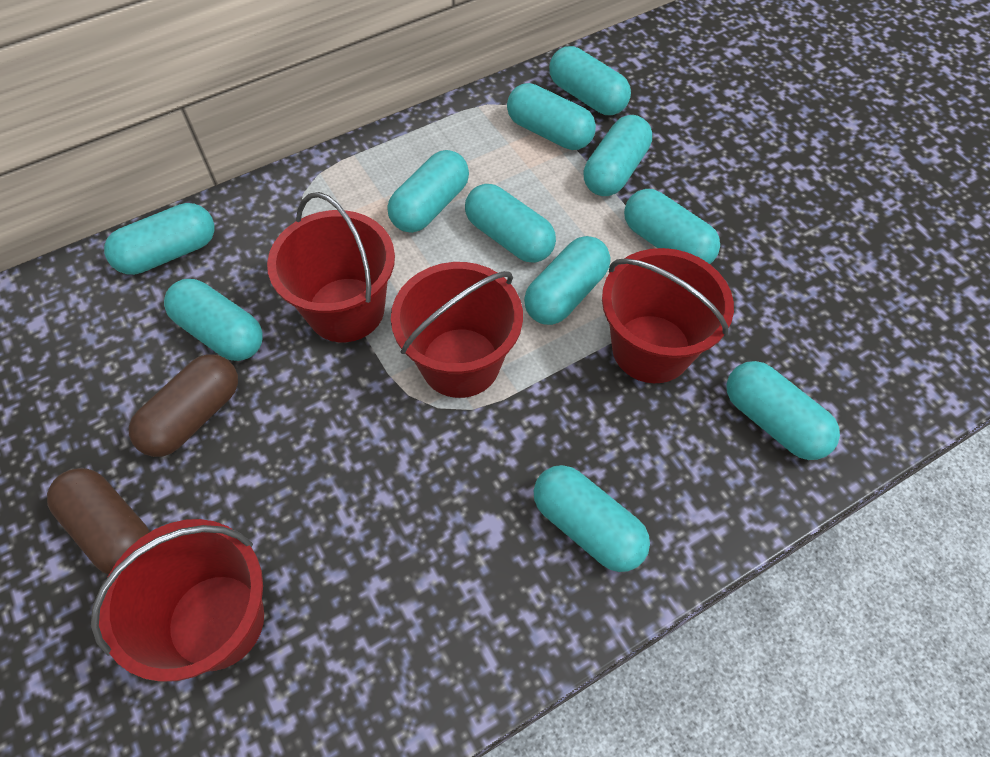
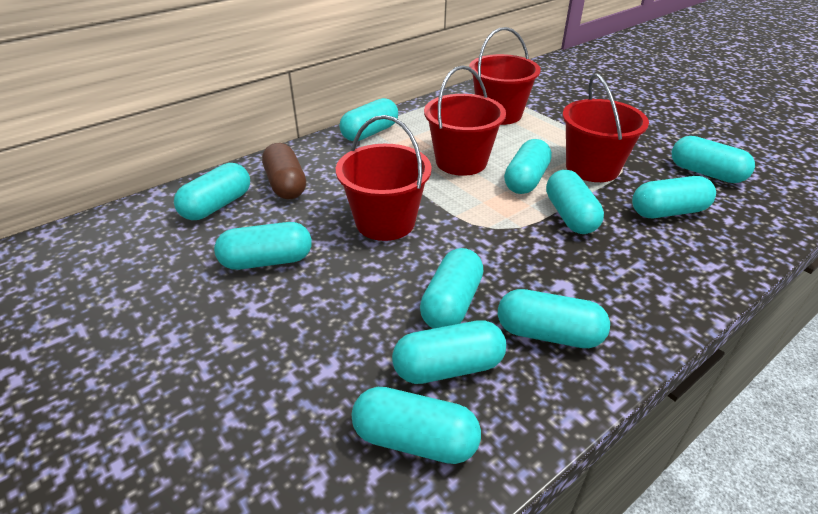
brown capsule: [47,468,150,574] [129,354,238,457] = 2 -> [262,143,306,199] = 1

